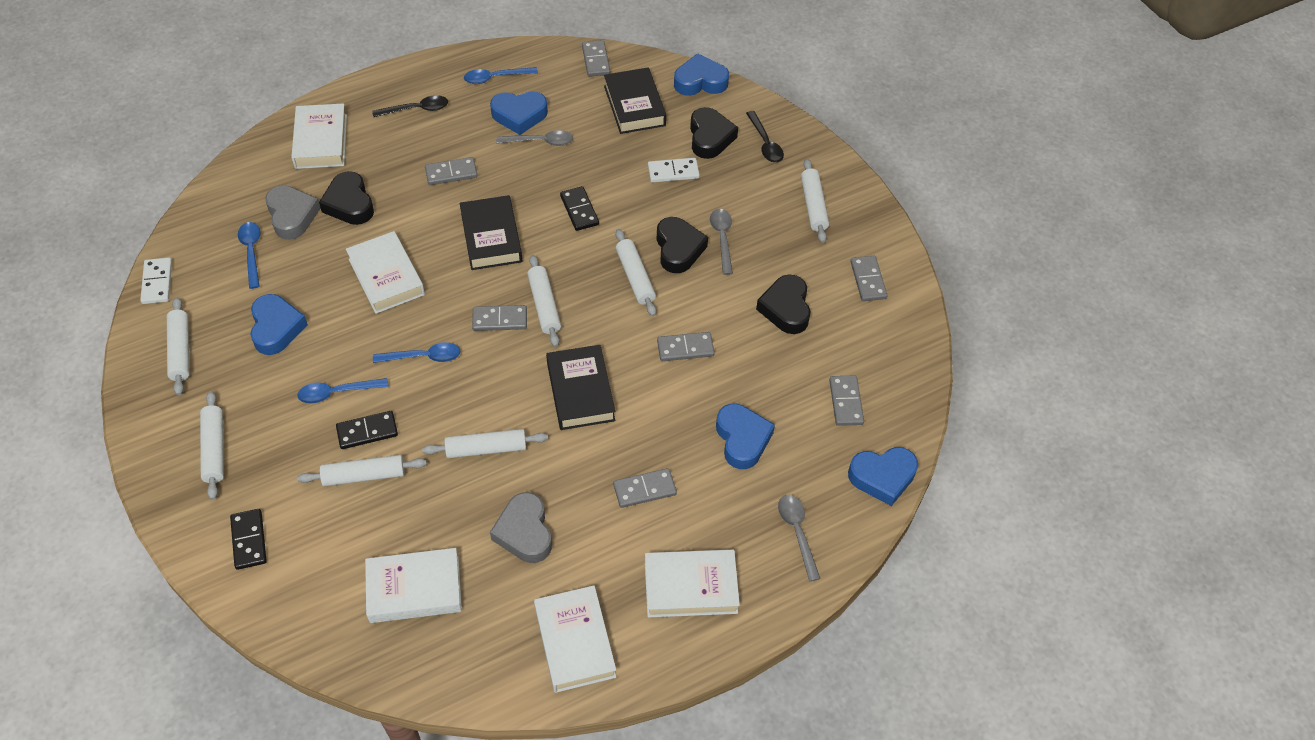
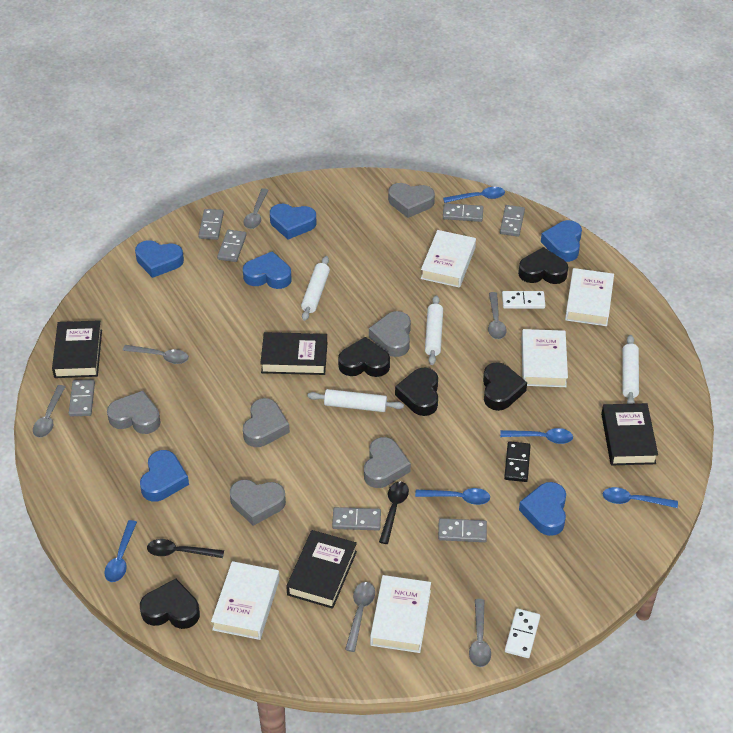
black book: [460,195,522,270] [546,345,616,430] [604,67,666,134] = 3 -> [52,320,102,378] [260,332,327,375] [286,530,357,609] [601,403,658,465] = 4
black domino: [230,509,267,570] [336,411,398,449] [560,186,599,231] = 3 -> [504,441,531,482] = 1
black heart: [319,171,374,225] [657,217,708,273] [690,107,738,159] [756,274,811,334] = 4 -> [140,579,200,629] [338,337,390,377] [395,367,438,416] [483,362,527,411] [518,247,568,284] = 5
blue heart: [250,294,308,355] [490,91,548,135] [674,53,729,96] [716,404,775,469] [848,447,918,506] = 5 -> [135,240,184,278] [140,450,189,502] [243,251,292,289] [270,204,316,239] [519,482,566,536] [541,220,582,262] = 6
blue spoon: [238,222,261,289] [297,378,389,404] [373,342,461,363] [464,67,538,84] = 4 -> [104,520,137,582] [415,488,490,505] [443,187,505,203] [500,428,573,444] [603,487,678,508] = 5
grey heart: [265,185,321,240] [490,492,552,563] = 2 -> [107,391,161,434] [230,480,286,526] [243,398,290,447] [364,437,411,488] [369,311,411,357] [388,183,435,218] = 6
grey spoon: [496,130,573,146] [710,209,733,275] [778,495,820,581] = 3 -> [33,385,66,437] [123,345,189,364] [244,188,268,229] [345,582,375,652] [469,599,491,667] [488,292,507,339] = 6
white rolling pin: [167,297,190,395] [200,391,224,500] [297,455,427,487] [422,429,548,458] [527,255,561,347] [616,229,656,316] [801,159,829,243] = 7 -> [301,256,330,321] [308,389,404,412] [425,295,443,365] [622,335,639,404] = 4

